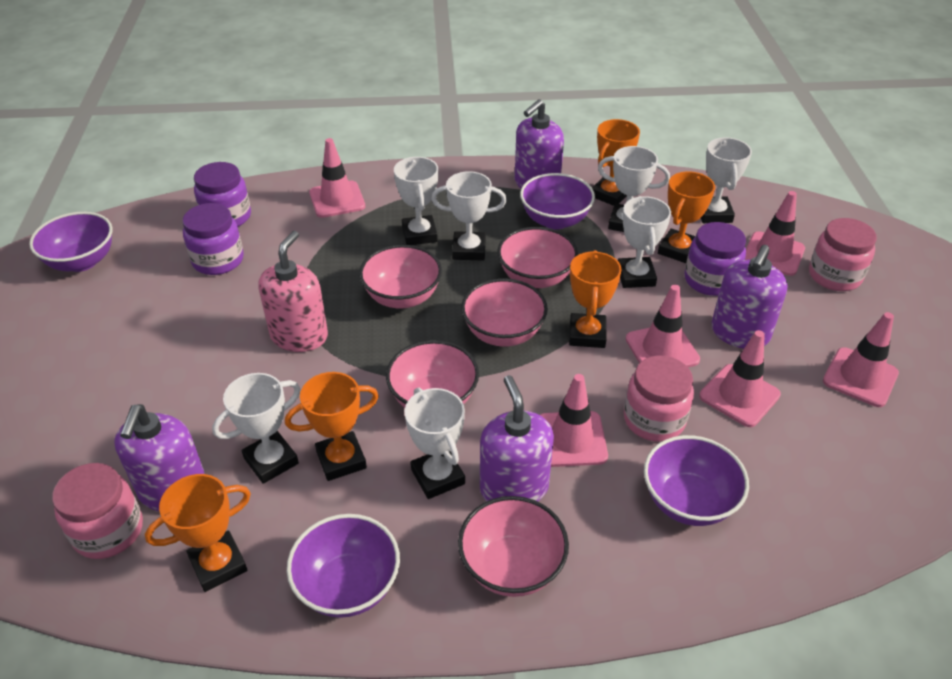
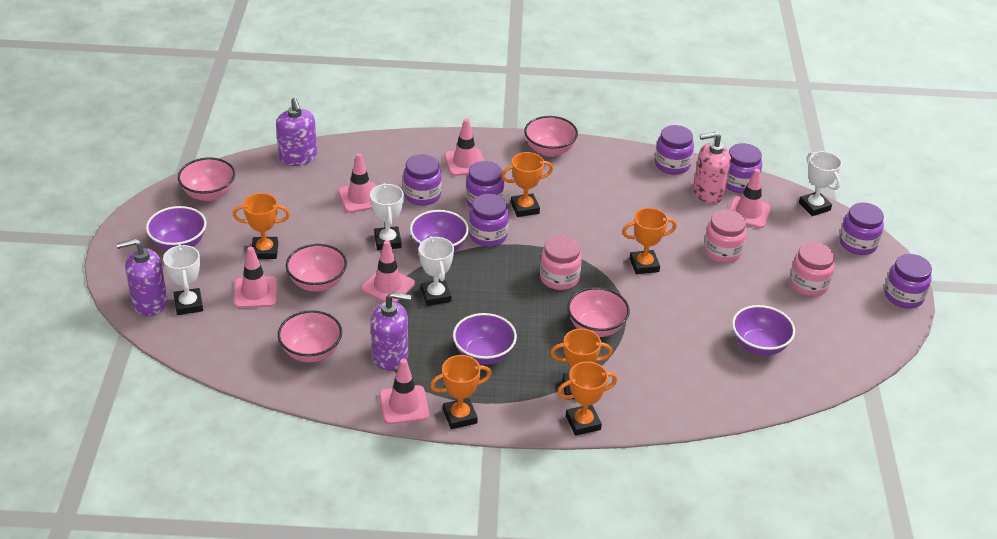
orange trophy: [145,474,251,592] [285,372,379,481] [569,250,622,348] [592,119,640,206] [658,171,715,263] = 5 -> [233,193,290,259] [430,355,492,429] [501,152,553,217] [550,328,612,399] [557,361,618,436] [622,208,677,274] = 6
purple jar: [182,203,244,275] [194,162,251,227] [684,222,746,296] = 3 -> [403,154,442,206] [466,161,504,208] [469,194,509,247] [655,125,694,175] [726,143,762,193] [839,202,884,255] [885,254,932,308] = 7
purple soap dispenser: [114,404,205,512] [480,375,554,502] [515,99,564,188] [711,245,788,349] = 4 -> [117,239,167,316] [276,97,317,166] [371,292,411,371] = 3
white trophy: [212,373,300,484] [394,157,438,245] [405,388,465,499] [431,171,507,261] [598,146,670,232] [618,196,671,288] [701,137,752,223] = 7 -> [163,244,203,315] [370,183,404,250] [419,236,454,306] [799,151,842,216] = 4

